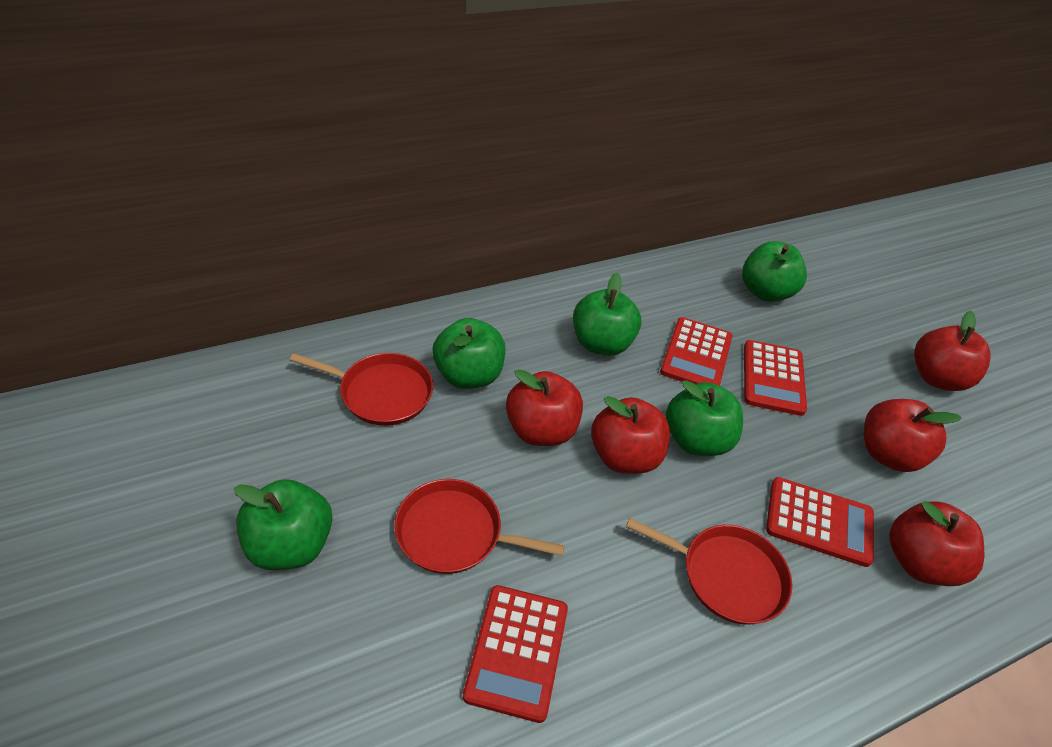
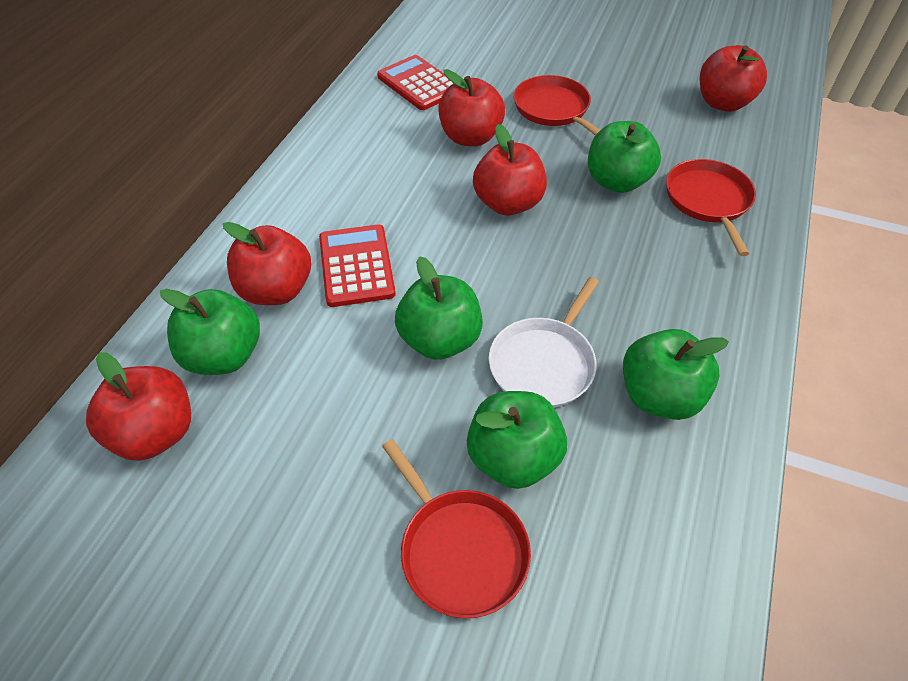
red calculator: [463,585,568,723] [660,317,732,386] [744,340,807,416] [766,477,874,567] = 4 -> [319,224,396,307] [377,55,453,110] = 2
white pan: none = 0 -> [488,277,599,408] = 1

